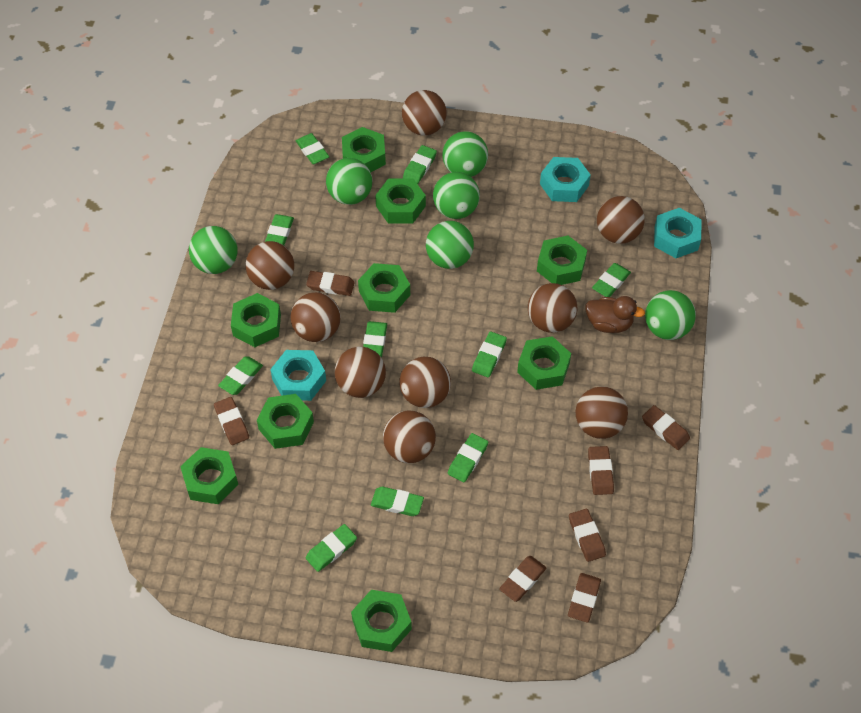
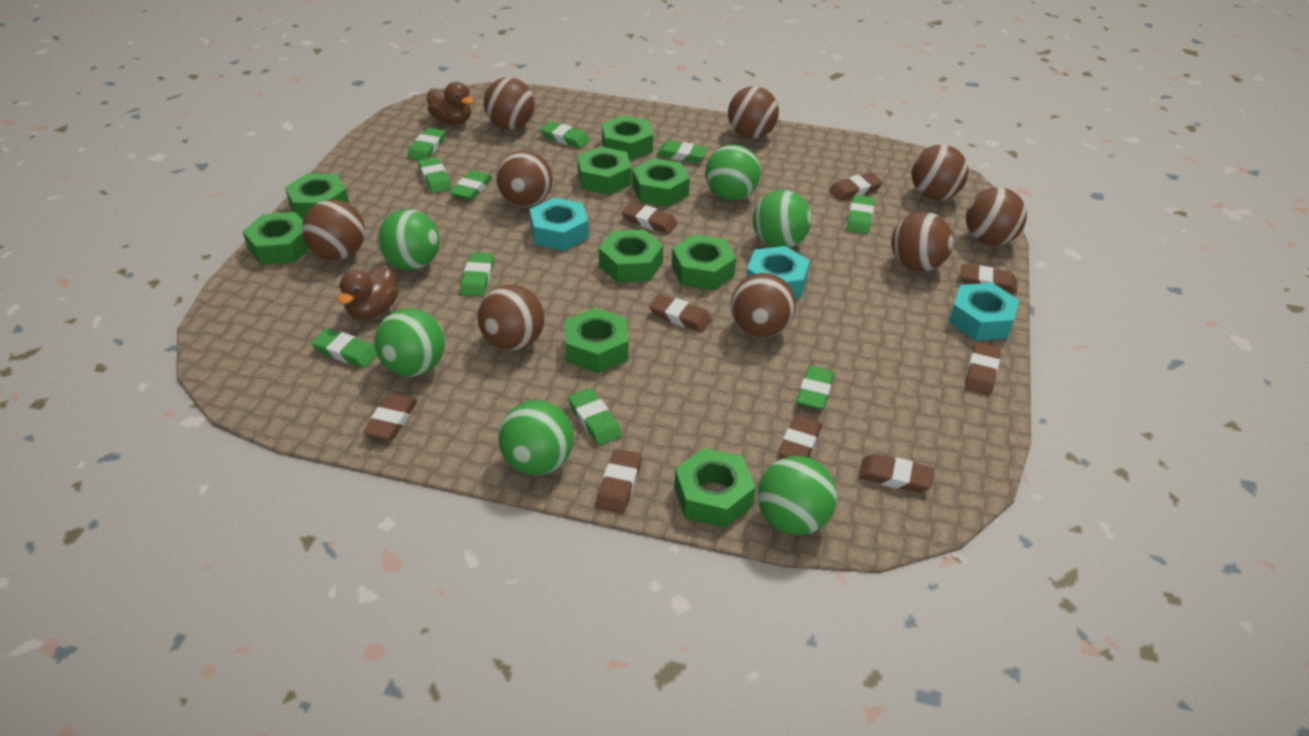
brown duck: [585,296,645,333] = 1 -> [338,265,399,320] [427,82,474,125] = 2
brown eraser: [214,397,249,445] [306,271,355,296] [499,556,546,602] [568,573,601,623] [569,509,606,562] [588,446,614,495] [642,405,690,450] = 7 -> [363,393,418,440] [596,449,641,514] [622,202,678,234] [649,294,712,332] [778,415,822,458] [829,173,883,201] [859,454,934,493] [961,264,1017,294] [965,342,1001,395] = 9

